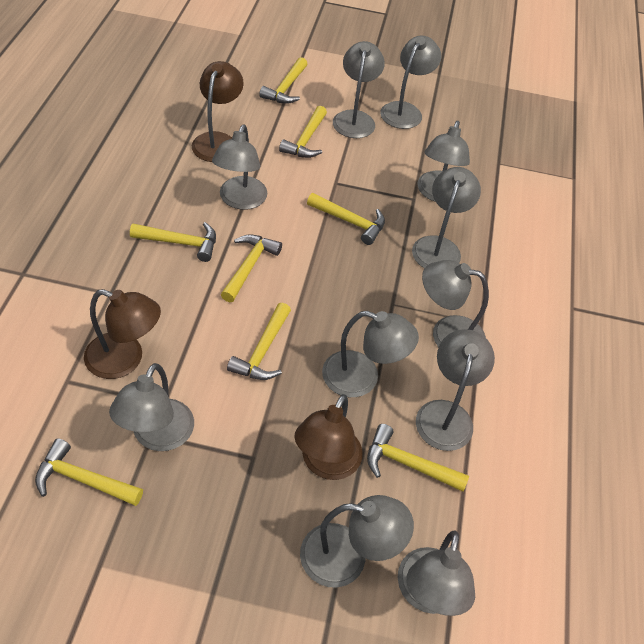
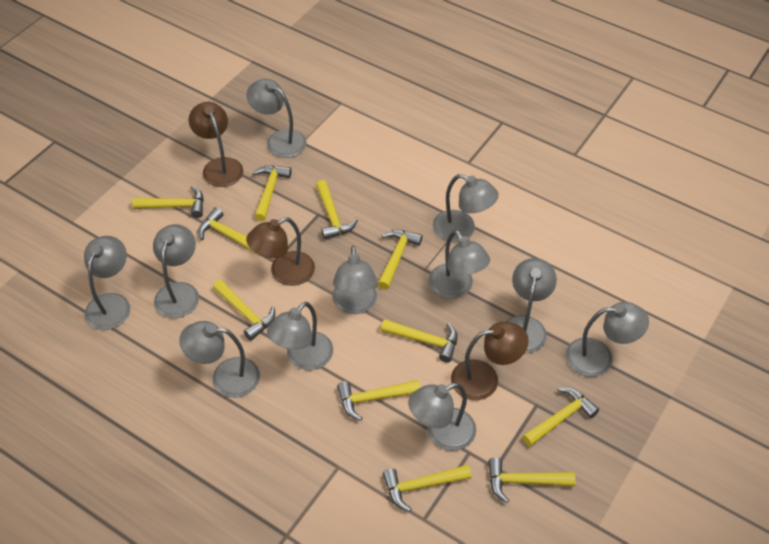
yellow hammer: [35,438,143,506] [130,222,216,262] [221,234,282,302] [227,303,291,380] [259,57,307,104] [279,106,327,158] [307,193,385,245] [367,424,469,492] = 8 -> [132,186,204,218] [198,207,259,255] [213,280,275,341] [253,165,292,221] [316,180,358,240] [337,380,420,421] [378,230,422,290] [381,319,458,363] [383,465,471,512] [488,457,576,503] [522,387,599,447] = 11

